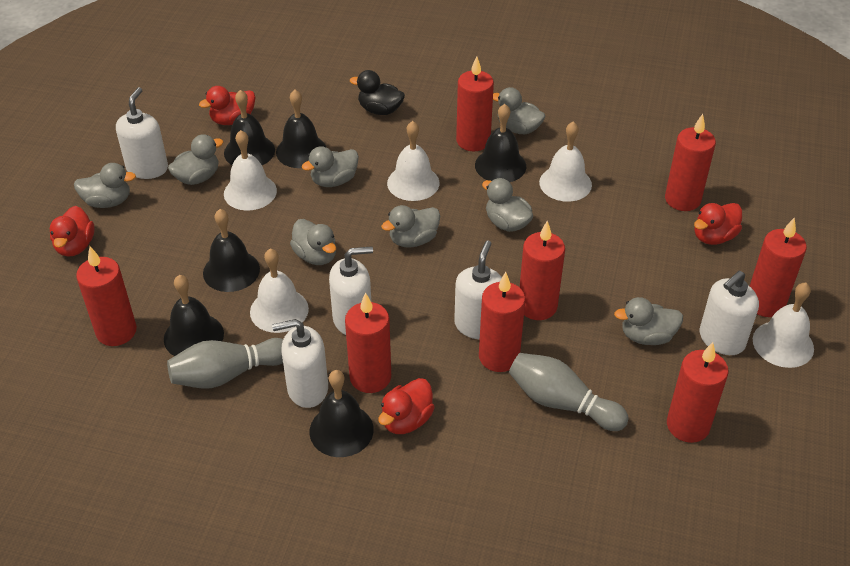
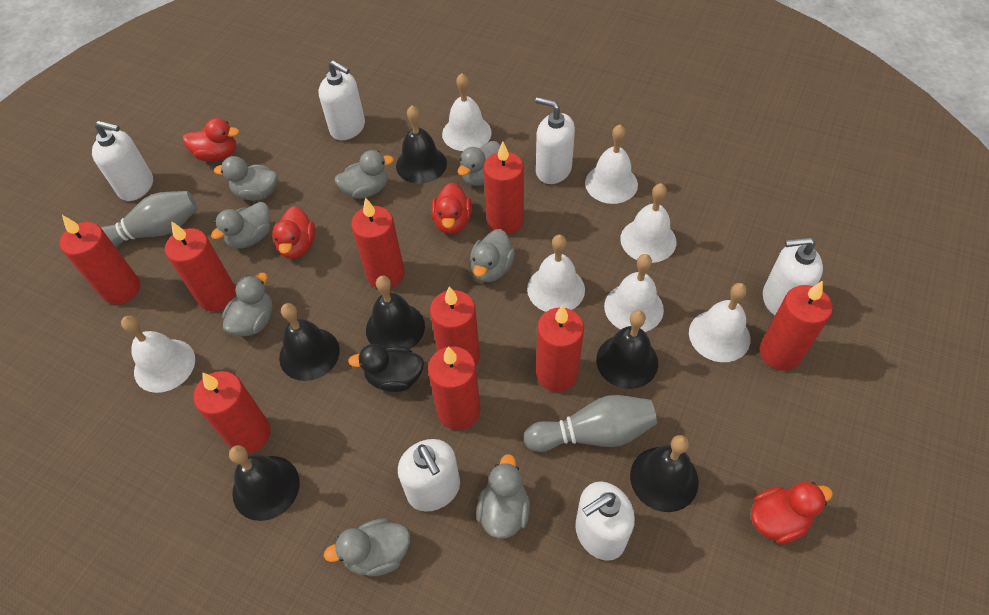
red candle: [76,247,137,346] [345,293,391,393] [456,56,494,151] [479,272,525,372] [519,221,565,320] [665,114,716,211] [667,342,728,443] [750,218,807,317] = 8 -> [60,215,140,305] [165,221,236,311] [193,371,271,454] [351,197,405,288] [428,346,480,430] [430,286,480,365] [484,141,524,235] [536,305,584,392] [759,281,833,371] = 9
white bell: [224,130,277,211] [250,248,309,333] [387,121,440,201] [539,121,592,202] [753,283,814,368] = 5 -> [121,316,195,393] [442,73,492,151] [527,234,585,312] [585,125,638,204] [604,254,664,332] [620,183,676,263] [689,283,750,362] = 7
white soap dispenser: [116,87,168,179] [272,319,328,408] [329,246,373,335] [454,241,502,340] [700,271,759,355] = 5 -> [92,121,153,201] [319,60,365,140] [398,439,460,512] [535,97,575,184] [575,481,635,561] [763,237,823,315] = 6

